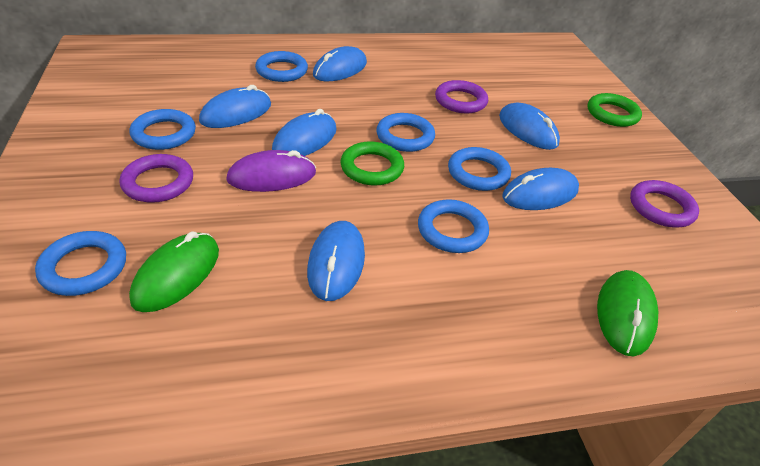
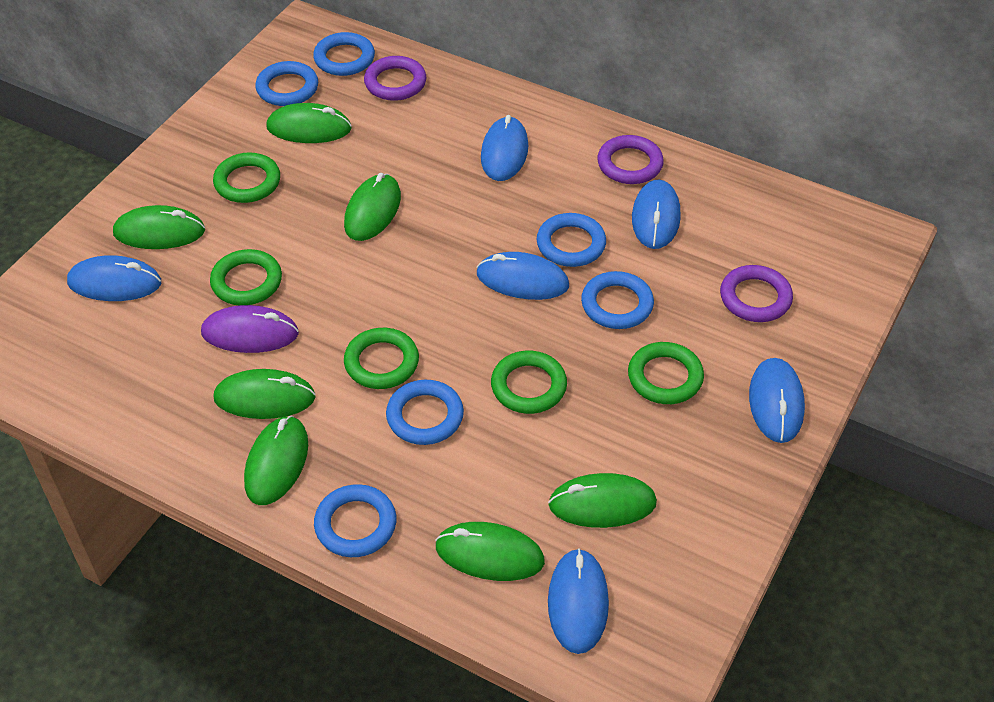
green mouse: [129,231,219,312] [597,270,658,356] = 2 -> [113,205,205,249] [214,369,315,419] [244,415,308,505] [266,103,352,143] [344,173,401,241] [435,522,545,581] [548,473,657,528] = 7
green ring: [340,141,404,186] [587,93,642,127] = 2 -> [210,249,282,305] [213,152,280,203] [344,328,419,389] [491,351,567,414] [628,342,704,404] = 5

